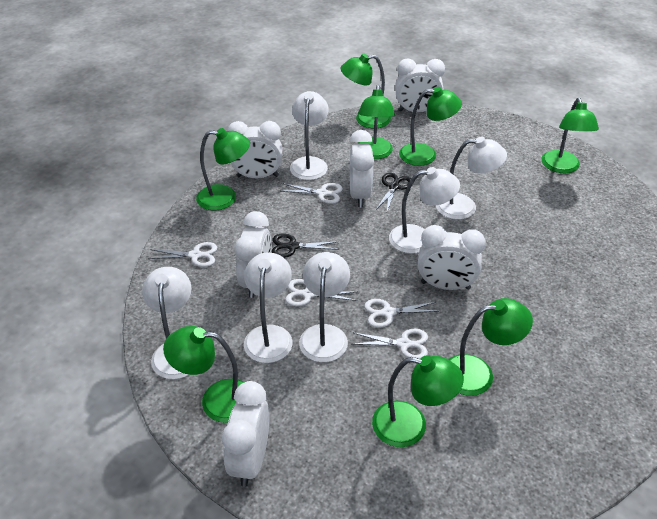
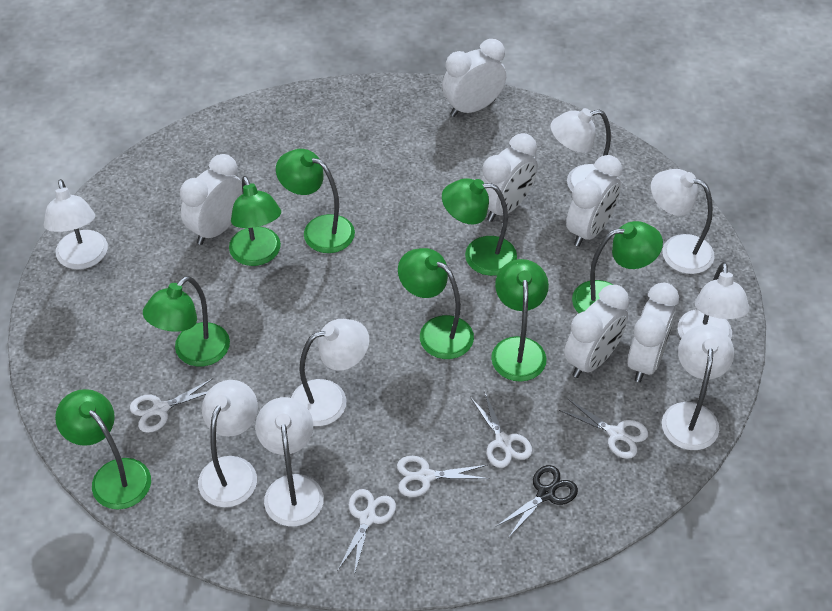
black scissors: [272,233,339,258] [376,173,411,211] = 2 -> [497,465,578,538] = 1
white lamp: [142,267,191,379] [244,252,292,363] [290,91,328,180] [299,252,350,362] [389,167,460,253] [436,137,507,220] = 6 -> [44,179,108,270] [198,380,258,507] [255,397,324,526] [291,319,369,426] [550,108,611,192] [651,169,715,274] [662,325,734,450] [678,262,750,339] = 8

